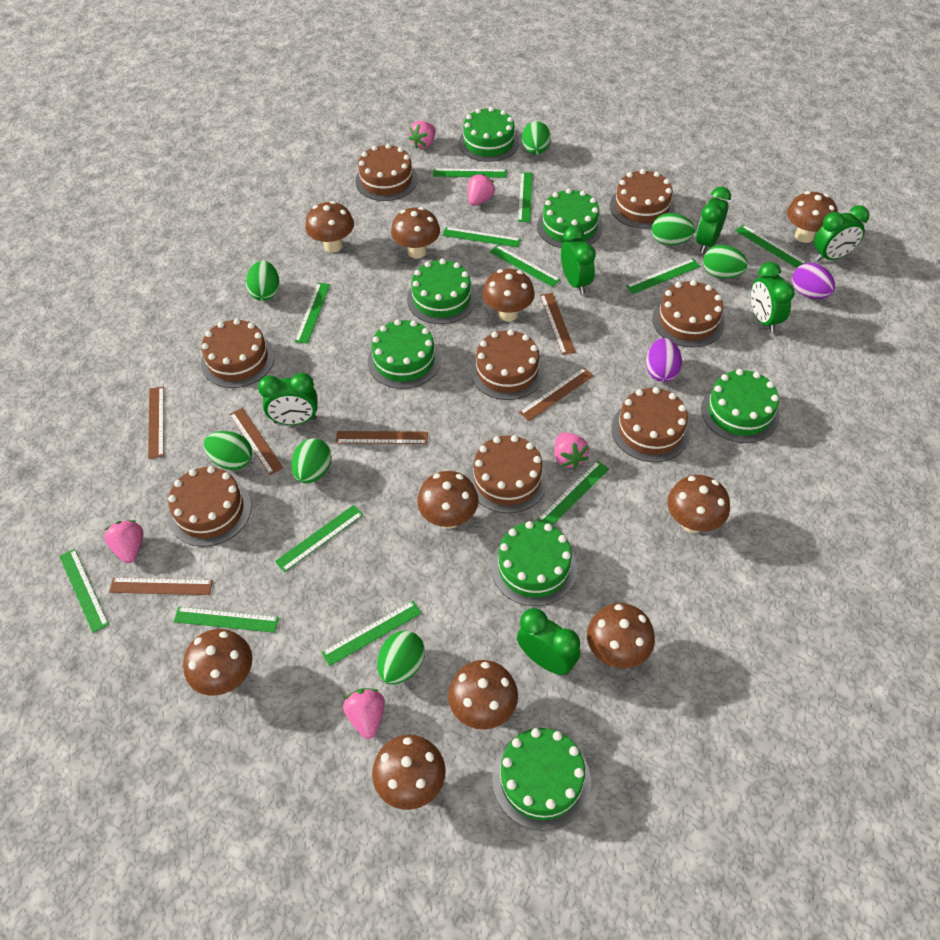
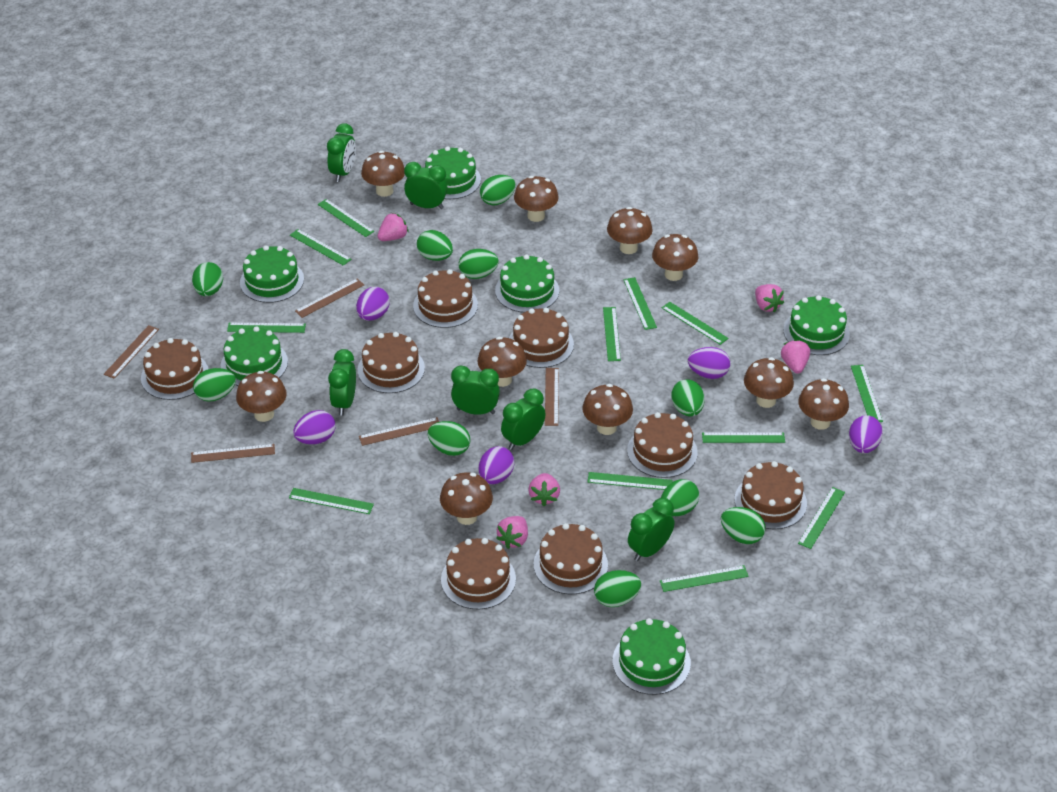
brown ruler: [109,577,213,595] [148,386,164,459] [229,408,283,475] [336,431,428,444] [519,368,594,421] [540,293,576,355] = 6 -> [104,325,159,379] [191,444,275,463] [295,279,364,318] [359,417,439,446] [545,368,559,426] = 5
green cake: [368,319,441,389] [407,259,477,324] [459,107,519,162] [491,521,577,606] [492,728,591,831] [537,188,603,248] [701,369,780,443] = 7 -> [221,326,288,386] [240,245,304,303] [425,146,481,199] [495,255,559,313] [613,618,691,695] [783,295,850,355] = 6
green egg: [204,431,252,470] [246,261,280,301] [291,438,332,484] [377,630,425,685] [522,121,551,155] [652,213,695,246] [703,245,748,278] = 7 -> [192,262,223,296] [193,368,236,402] [417,230,453,261] [428,421,470,456] [459,249,499,279] [480,175,515,205] [594,570,641,607] [661,479,699,516] [671,379,705,416] [721,507,765,544] = 10
purple egg: [646,338,682,382] [792,263,835,299] = 2 -> [293,410,335,444] [356,287,390,321] [479,446,514,484] [688,347,730,379] [849,415,883,453] = 5

